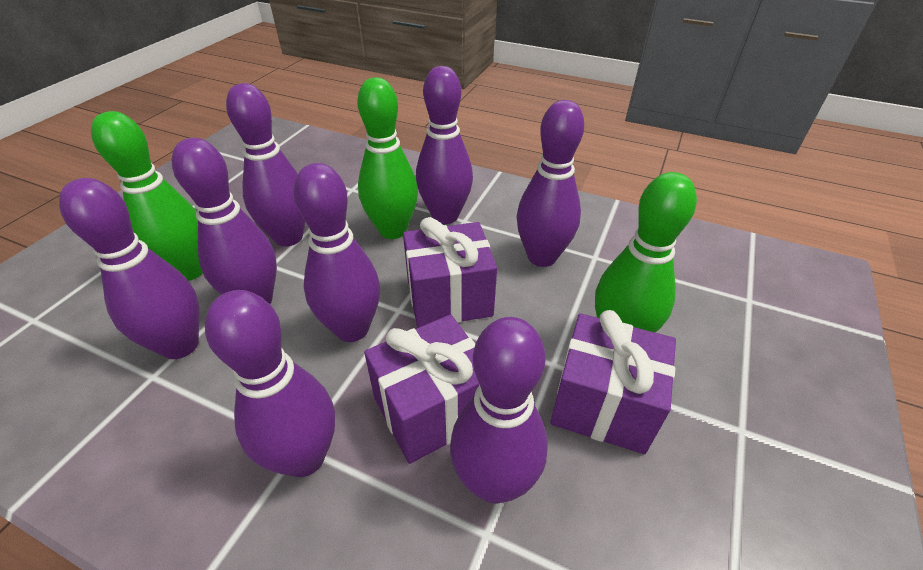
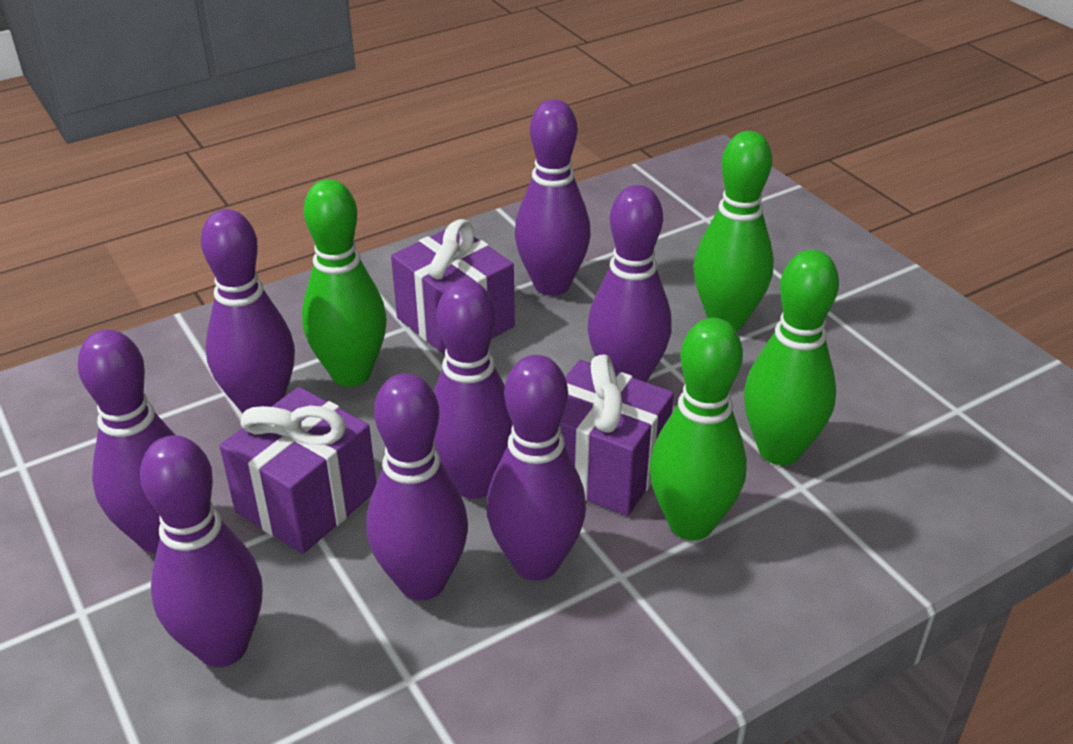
green bowling pin: [91,111,203,281] [357,77,418,239] [595,172,697,333] = 3 -> [302,179,387,387] [649,318,747,540] [694,131,774,331] [744,250,839,465] = 4

